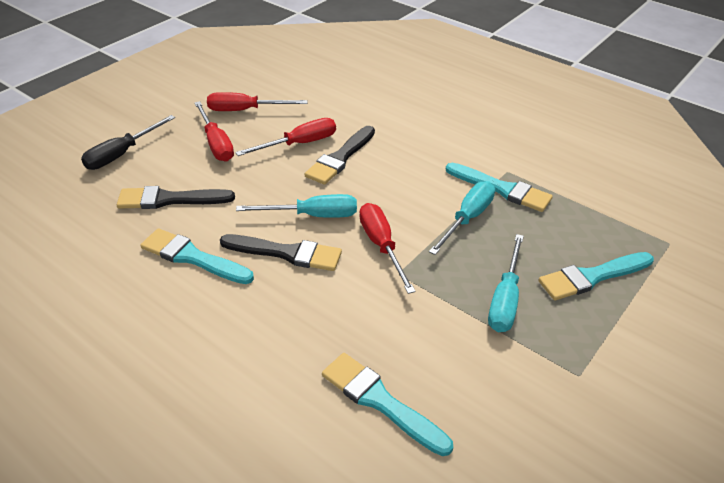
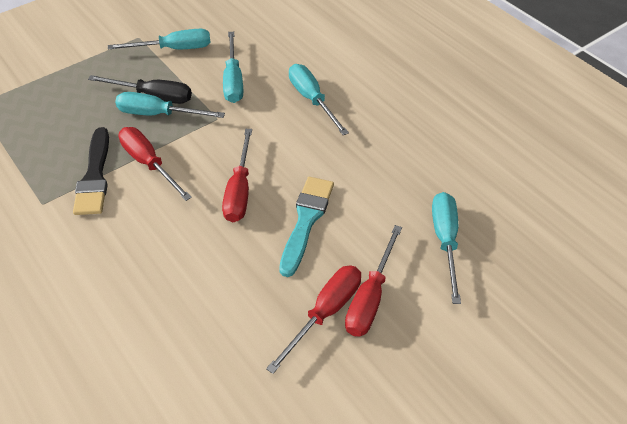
black brush: [117,186,235,209] [220,234,342,271] [305,126,375,185] = 3 -> [73,127,109,215] = 1
turquoise brush: [140,228,254,284] [322,353,453,456] [446,163,553,212] [538,252,654,300] = 4 -> [279,177,334,277] = 1
turquoise screwdriver: [236,194,357,218] [429,181,495,255] [488,234,524,332] = 3 -> [108,29,211,49] [115,92,225,118] [223,32,243,103] [289,64,349,135] [432,192,461,304] = 5

